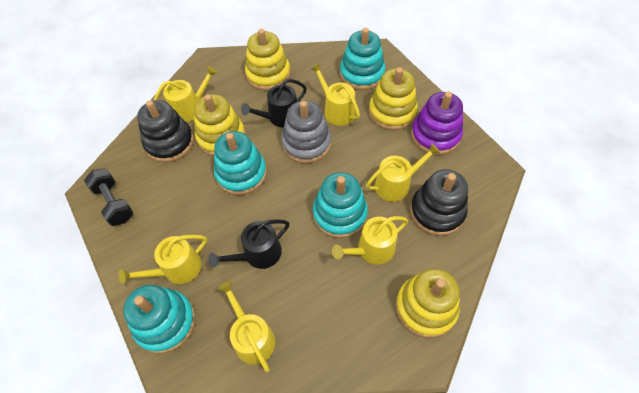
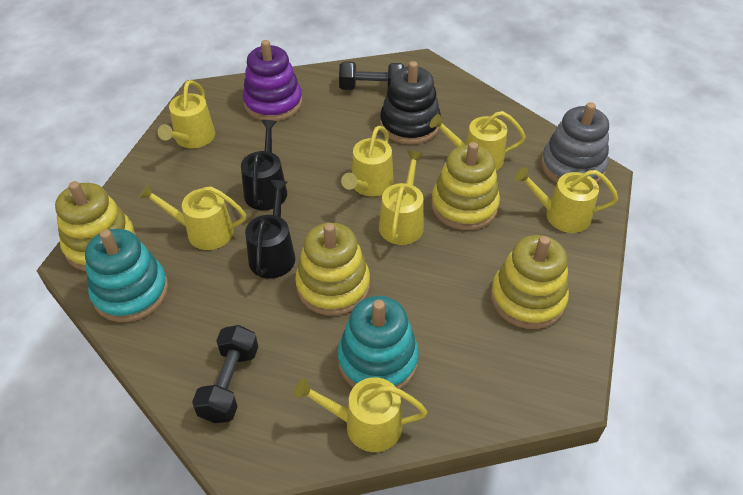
black dumbbell: [84,168,133,226] = 1 -> [192,325,258,423] [339,61,404,90] = 2
black stacking toy: [137,100,194,163] [410,169,468,236] = 2 -> [380,61,441,145] = 1
turquoise stacking toy: [123,285,196,354] [214,131,267,195] [313,172,368,238] [340,28,385,90] = 4 -> [85,229,168,322] [338,296,419,389] = 2
yellow watering can: [118,235,207,284] [153,66,217,122] [218,281,276,372] [311,63,360,126] [332,216,408,264] [366,143,440,202] = 6 -> [139,184,246,250] [158,80,215,148] [294,377,427,452] [341,126,394,196] [379,151,424,245] [430,111,526,171] [514,167,618,233] = 7

